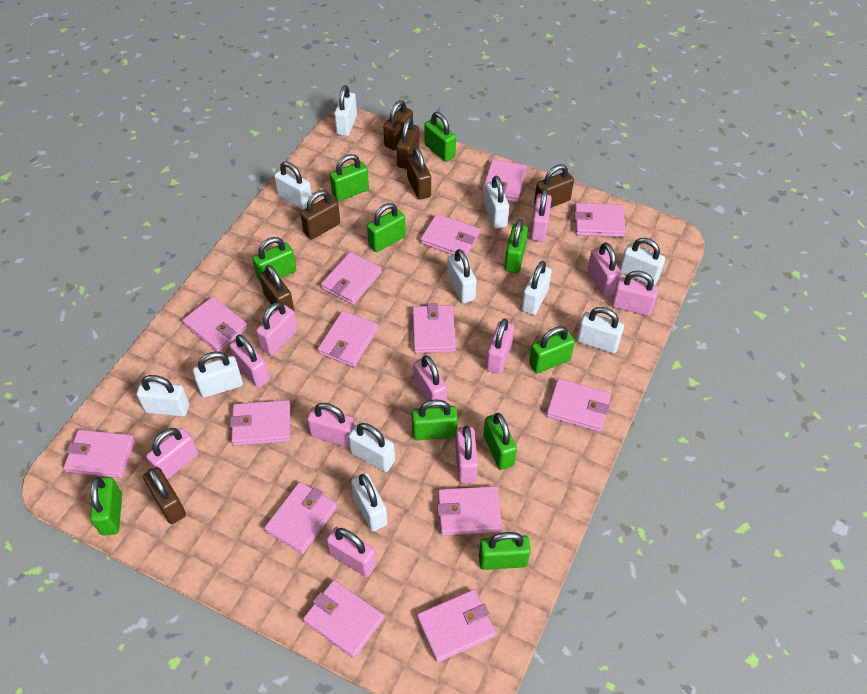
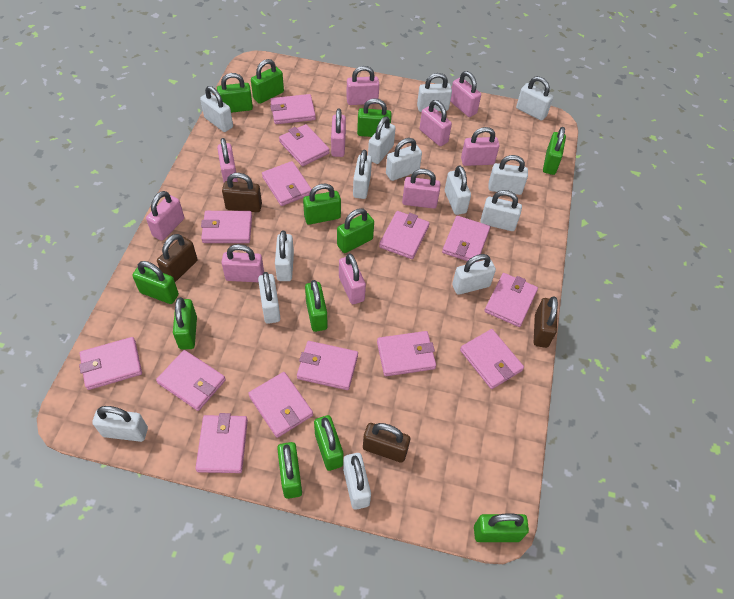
brown padlock: [143,467,186,524] [260,265,294,311] [300,190,340,240] [383,100,413,150] [396,118,419,169] [407,147,431,200] [534,164,574,208] = 7 -> [157,234,197,282] [222,173,262,212] [363,423,410,463] [534,297,558,348] = 4
green padlock: [90,477,122,536] [252,237,296,283] [330,154,369,201] [367,203,406,252] [412,400,458,440] [424,112,456,162] [479,532,531,570] [483,413,517,470] [504,219,528,273] [529,326,575,374] = 10 -> [132,261,179,304] [173,297,197,350] [217,73,253,113] [251,59,284,104] [277,442,302,499] [303,184,341,225] [305,280,328,332] [314,415,343,471] [337,208,374,253] [357,98,392,137] [474,513,529,542] [543,127,566,175] = 12
pink padlock: [146,428,198,480] [230,335,270,388] [256,302,298,355] [307,403,355,448] [326,527,377,577] [414,355,447,407] [455,426,478,483] [486,318,514,374] [531,188,552,242] [587,242,621,297] [612,271,659,316] = 11 -> [146,191,184,241] [217,138,238,182] [221,244,264,282] [331,108,346,157] [339,253,366,304] [346,66,379,105] [402,169,440,209] [420,100,452,146] [450,71,481,117] [461,127,500,166] = 10
white padlock: [137,375,189,417] [193,352,243,397] [274,161,312,210] [334,85,357,136] [348,423,395,472] [351,473,387,531] [447,249,477,303] [484,176,509,229] [521,261,552,315] [577,307,624,353] [619,238,665,285] = 11 -> [92,406,148,442] [200,86,233,132] [258,272,280,324] [275,230,294,281] [343,453,371,510] [353,150,372,199] [368,116,395,164] [386,138,422,181] [417,73,452,112] [445,166,471,215] [452,254,496,295] [480,190,522,231] [488,155,528,195] [516,76,553,121] = 14

